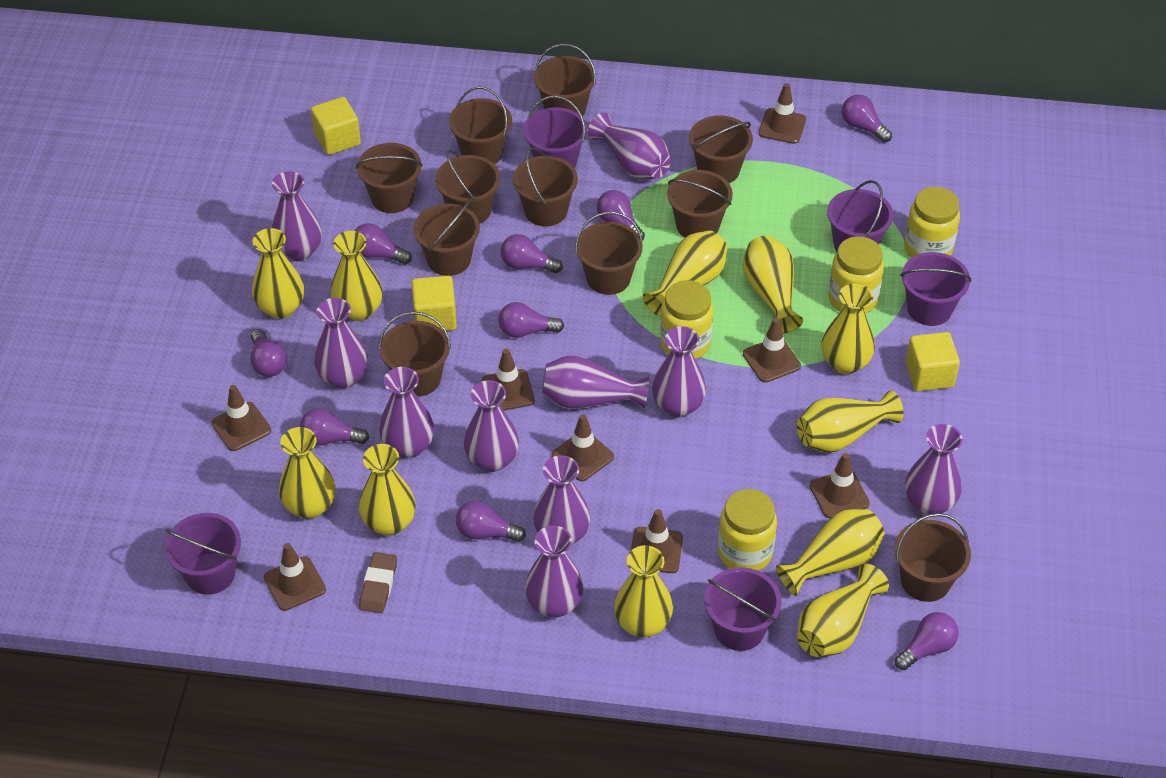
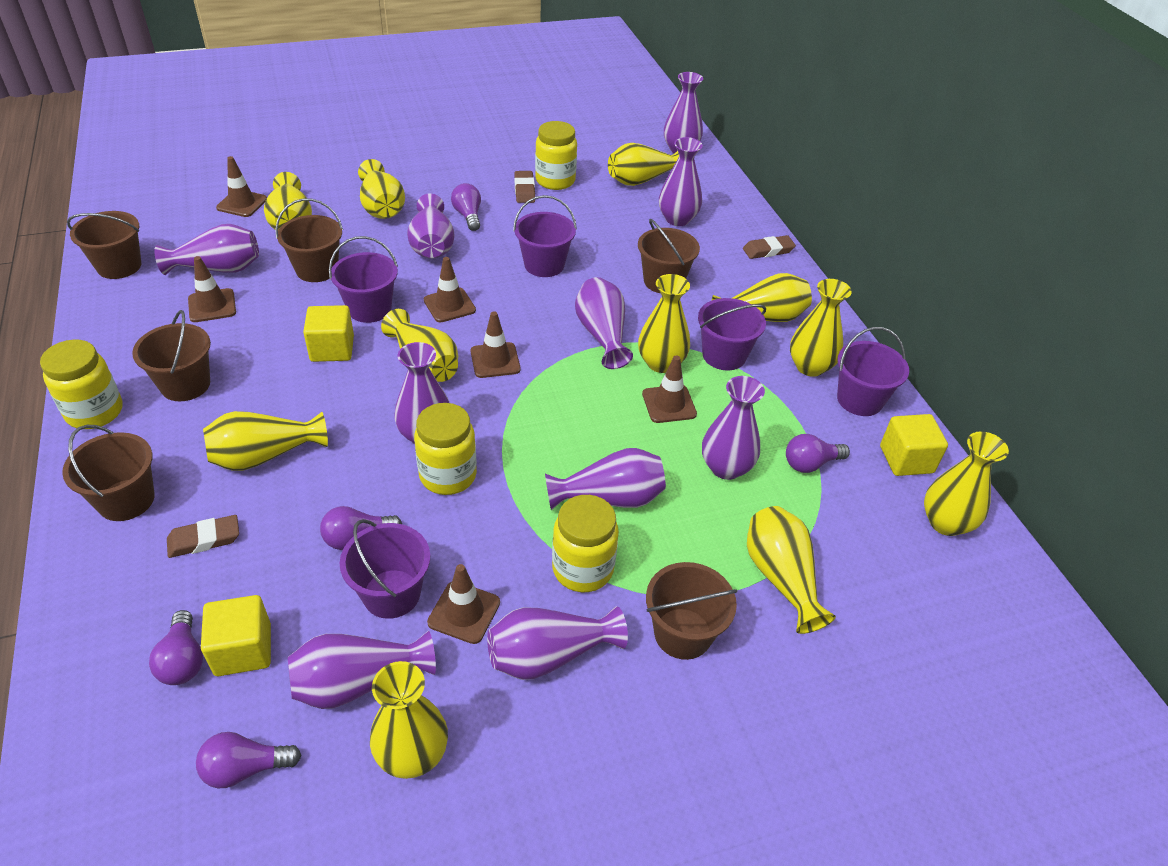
brown bucket: [356,143,423,213] [379,311,451,397] [413,201,480,276] [435,150,500,224] [449,87,512,164] [513,147,578,227] [534,44,596,117] [575,211,643,295] [667,170,733,237] [689,115,753,183] [895,513,971,602] = 11 -> [62,425,155,521] [67,211,141,279] [132,310,211,401] [275,198,343,282] [638,219,700,293] [646,562,737,660] = 6
brown eraser: [359,552,397,613] = 1 -> [167,515,239,558] [514,171,535,203] [743,235,796,259] = 3
brown traffic cone: [211,385,271,451] [264,543,326,611] [482,349,535,411] [552,414,614,481] [631,509,683,573] [743,318,801,383] [758,83,806,144] [810,453,870,519] = 8 -> [188,256,236,322] [216,156,267,217] [424,257,476,322] [427,564,500,644] [471,311,521,378] [642,355,697,423] = 6
purple light bulb: [250,329,287,377] [300,408,369,446] [354,223,412,265] [456,501,526,542] [498,302,564,338] [501,234,563,273] [597,190,645,240] [841,94,892,142] [895,612,959,670] = 9 -> [149,610,203,685] [196,732,302,788] [320,506,402,550] [451,183,481,231] [786,434,850,473] = 5

